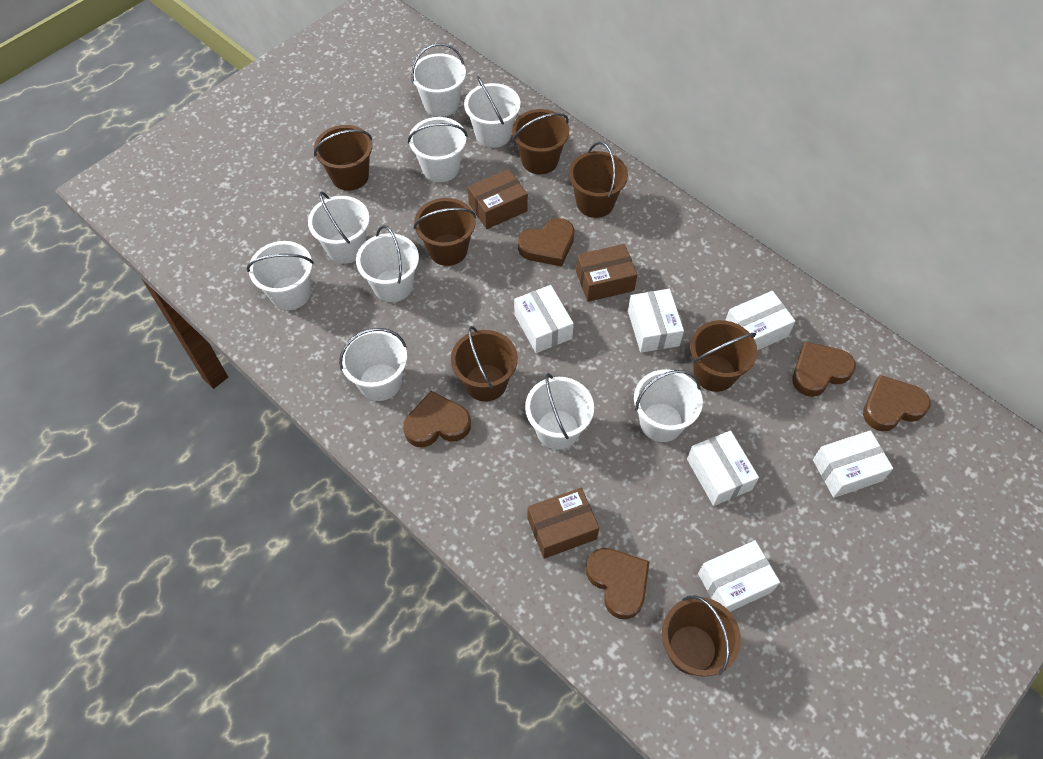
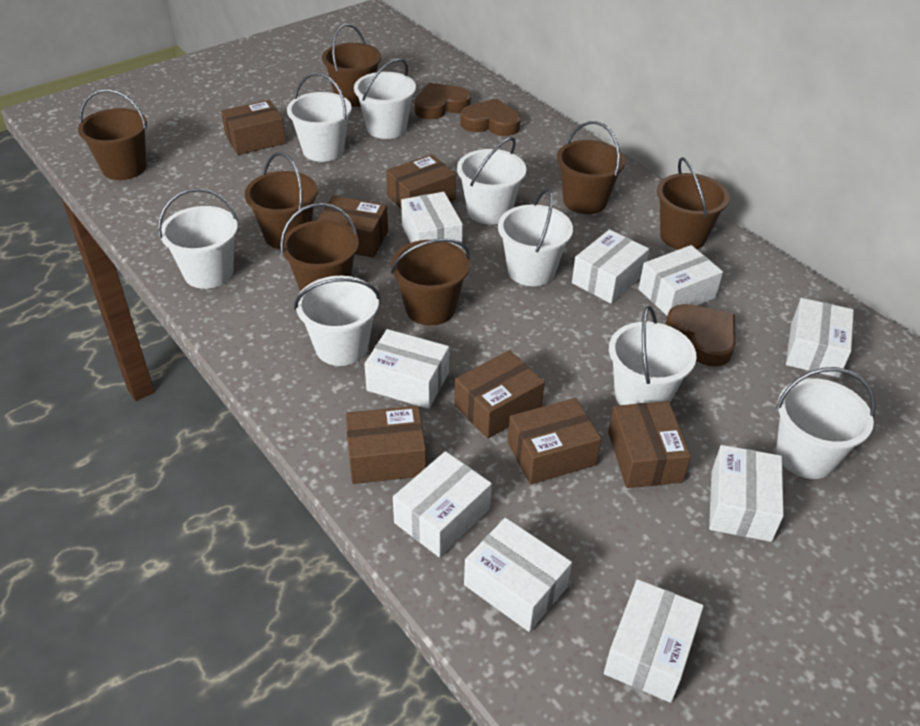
brown box: [468,169,528,229] [527,488,599,559] [576,244,637,302] = 3 -> [221,100,286,155] [318,196,388,258] [346,406,426,484] [386,154,456,208] [454,350,545,439] [508,398,601,484] [608,401,691,488] = 7
brown heart: [403,391,471,447] [518,218,575,266] [586,548,650,619] [792,342,856,397] [863,375,930,431] = 5 -> [415,83,471,120] [460,98,521,136] [665,304,735,367] = 3
white box: [514,285,574,353] [628,289,684,353] [687,430,759,506] [698,540,780,612] [725,291,796,350] [813,430,893,498] = 6 -> [364,329,449,409] [393,451,492,557] [401,192,463,249] [464,518,572,632] [572,229,649,304] [604,579,704,703] [638,245,723,316] [709,445,784,542] [786,298,854,378] = 9
white bucket: [247,241,314,310] [308,192,370,264] [339,328,407,401] [356,225,419,302] [408,117,468,182] [411,43,466,117] [464,76,521,148] [525,373,594,450] [634,369,703,442] = 9 -> [158,188,238,289] [287,72,352,162] [294,276,380,366] [354,58,416,139] [457,137,526,225] [498,188,573,286] [609,306,696,405] [776,367,876,479] = 8

